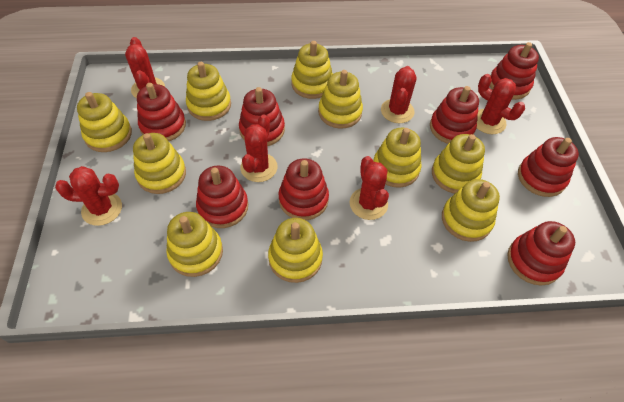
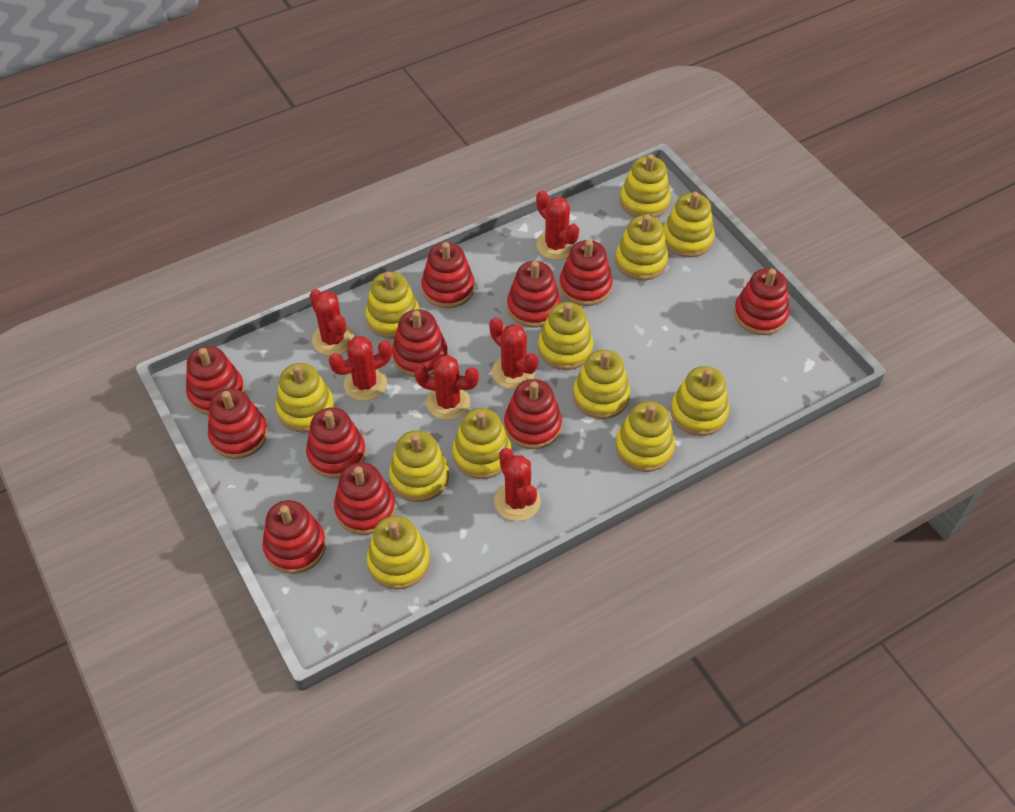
red stacking toy: [137,83,186,141] [196,166,248,228] [239,87,285,146] [278,158,329,220] [430,86,479,144] [490,42,539,100] [507,221,575,286] [518,137,579,197] = 8 -> [186,346,245,415] [208,388,268,459] [262,500,326,574] [306,408,366,479] [334,462,396,535] [392,310,448,377] [421,242,475,308] [504,379,562,449] [507,261,561,328] [559,240,613,306] [734,268,790,335] = 11
yellow stacking toy: [77,92,132,152] [133,133,186,194] [166,212,223,277] [186,62,231,121] [268,218,323,283] [291,41,333,99] [318,70,363,129] [373,128,421,188] [432,134,485,193] [442,179,500,242] = 10 -> [276,363,335,433] [365,272,420,339] [367,516,430,590] [389,430,449,502] [452,408,511,479] [538,302,593,370] [573,350,630,419] [615,215,668,281] [616,401,675,472] [620,154,671,218] [663,192,715,258] [671,366,729,436] = 12

